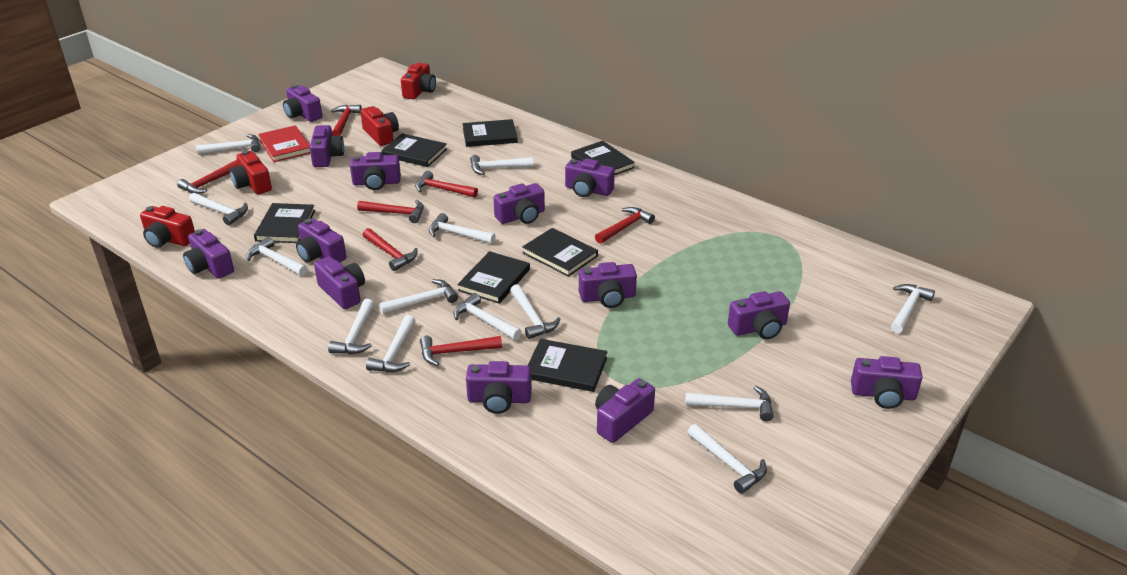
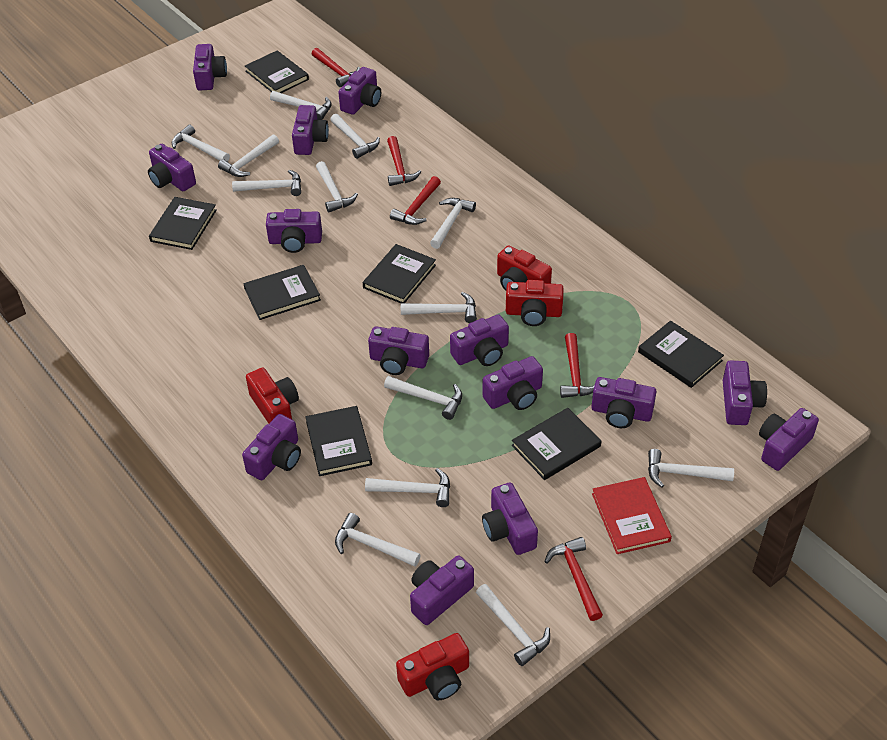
purple camera: [183,229,234,279] [283,85,322,122] [296,218,346,262] [309,125,344,167] [314,256,365,309] [350,152,401,190] [466,361,532,414] [494,183,545,224] [565,158,615,197] [579,262,637,308] [595,378,655,443] [728,291,790,339] [851,356,923,409] = 13 -> [148,144,196,191] [193,44,227,90] [242,414,301,480] [266,209,322,253] [292,105,329,155] [338,67,381,115] [368,326,429,375] [410,555,474,625] [450,314,509,366] [482,356,543,410] [482,482,538,555] [591,377,656,428] [723,361,767,425] [759,408,819,471] = 14
red hammer: [177,160,238,194] [331,105,362,136] [357,200,424,223] [363,228,418,271] [415,171,478,198] [420,336,502,366] [595,207,655,244] = 7 -> [312,48,360,87] [387,136,421,186] [390,176,441,225] [544,537,603,621] [560,333,595,398] = 5

